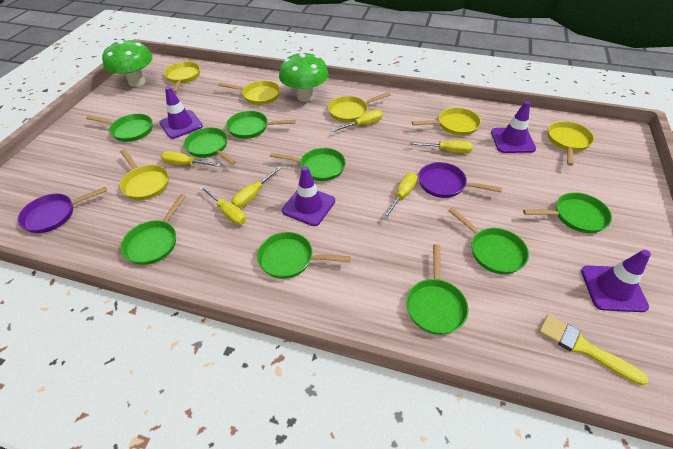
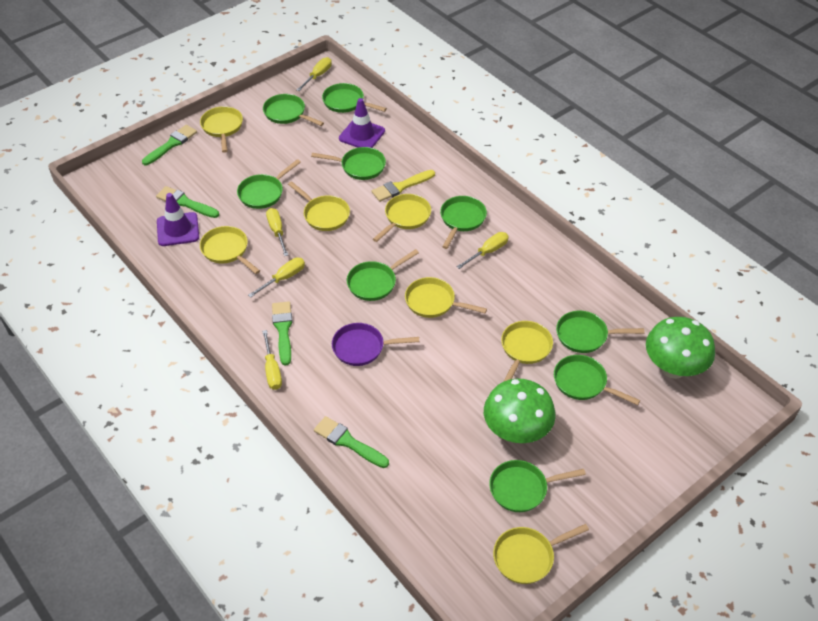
green brush: none = 0 -> [142,125,197,165] [156,186,219,218] [272,301,293,365] [314,416,389,468] = 4
purple pan: [18,187,107,233] [418,162,502,198] = 2 -> [332,323,419,366] = 1
purple traffic cone: [159,86,203,139] [282,166,335,226] [491,101,536,153] [581,250,651,312] = 4 -> [157,193,199,246] [339,98,385,148] = 2
yellow pan: [120,149,169,200] [164,62,200,93] [218,81,280,105] [328,92,391,122] [412,107,481,136] [548,121,594,166] = 6 -> [200,106,243,153] [200,226,260,274] [288,181,350,231] [373,194,431,242] [405,277,487,318] [493,524,589,584] [501,321,553,382] = 7
yellow screwdriver: [161,151,221,167] [200,186,246,225] [231,166,281,208] [331,110,383,132] [383,173,417,220] [410,140,473,153] = 6 -> [248,257,305,298] [262,330,282,390] [266,208,288,256] [297,57,332,91] [456,232,509,269] = 5

